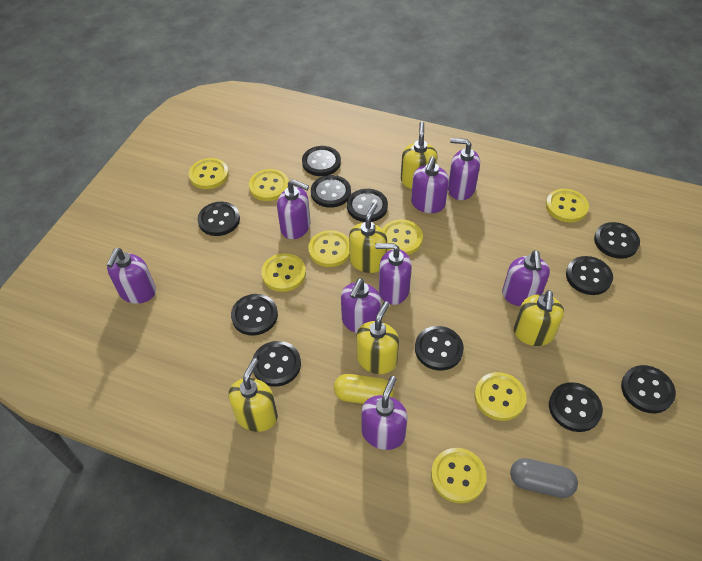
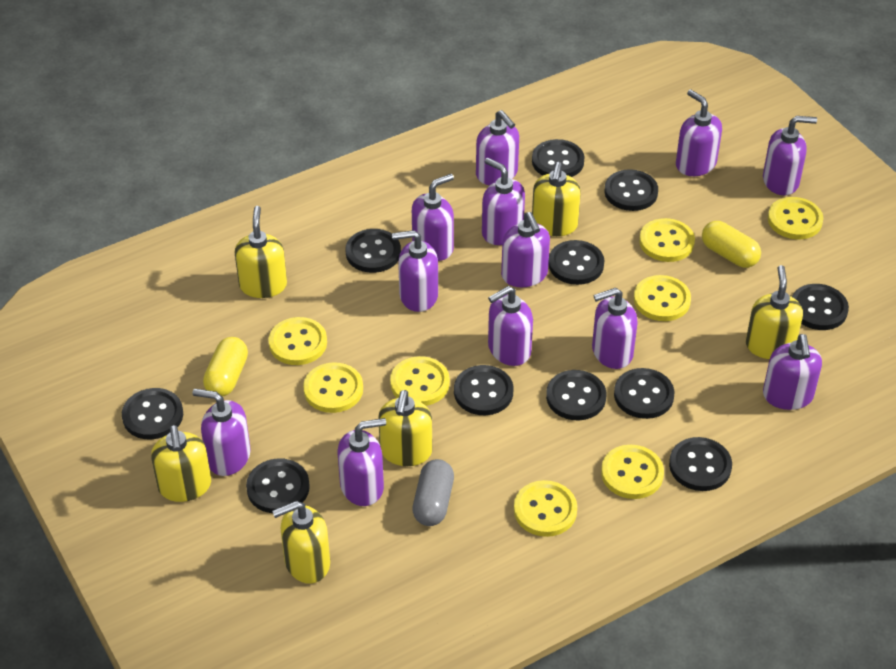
purple soap dispenser: [107,248,156,304] [277,180,310,239] [341,278,381,333] [361,376,408,450] [375,243,412,305] [411,157,449,213] [448,138,480,200] [502,250,550,306] = 8 -> [192,389,251,476] [338,418,386,506] [392,230,438,312] [412,174,454,261] [476,110,519,185] [482,158,525,245] [488,286,533,366] [501,212,550,287] [592,287,638,369] [676,90,722,176] [763,116,817,195] [763,334,822,410] = 12
yellow capsule: [334,374,394,404] = 1 -> [203,337,248,397] [702,221,761,268] = 2
yellow soap dispenser: [229,358,278,432] [349,203,387,273] [356,301,399,374] [401,122,438,189] [514,290,564,346] = 5 -> [151,425,211,502] [235,206,287,298] [272,501,330,584] [378,390,432,466] [532,162,581,236] [746,265,803,359] = 6

